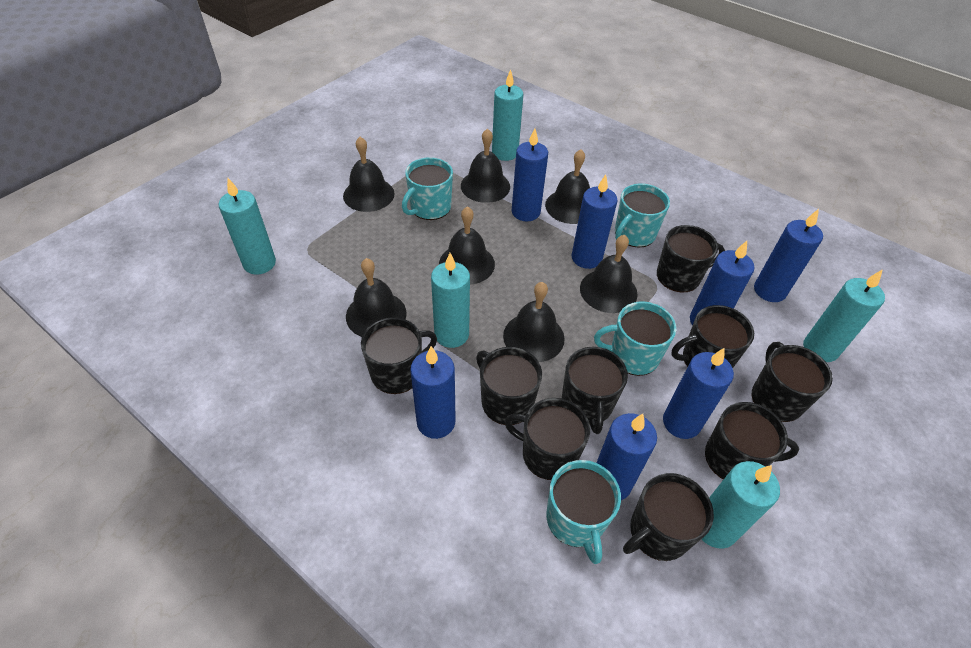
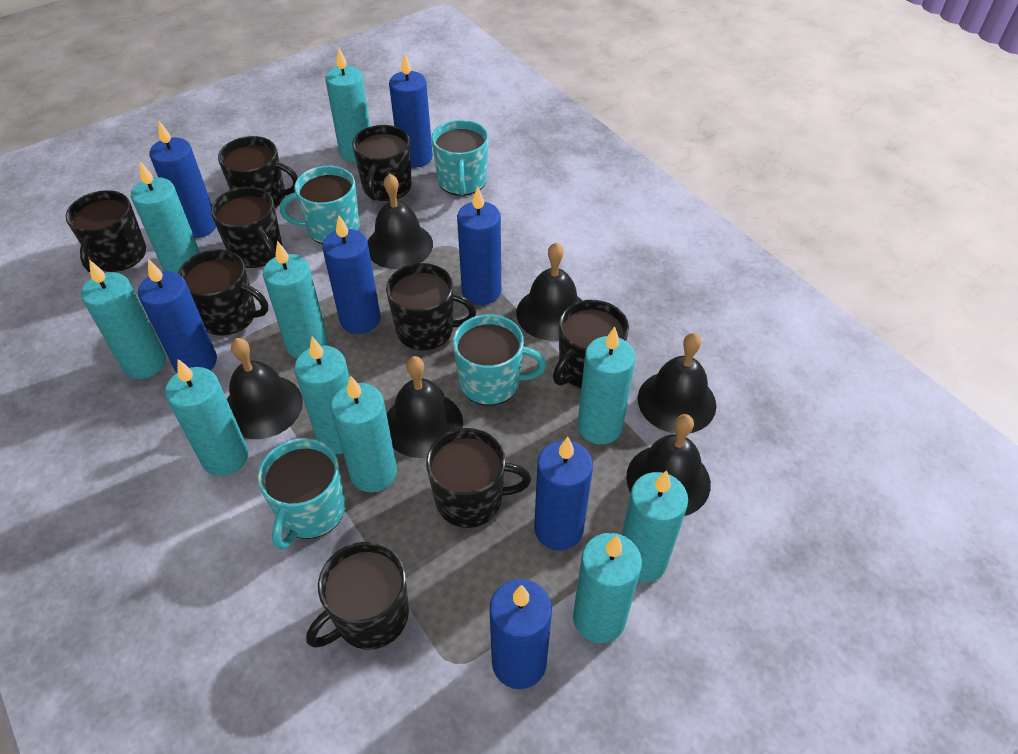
black bell: [343,137,395,212] [346,258,407,337] [439,206,495,285] [461,128,510,203] [503,282,565,362] [545,149,590,224] [580,235,638,313] = 7 -> [227,338,303,439] [368,173,433,269] [387,356,463,458] [516,242,582,341] [626,414,711,516] [638,333,716,434] = 6
turquoise candle: [219,178,276,274] [431,253,470,348] [492,69,523,161] [702,461,780,549] [803,269,885,362] = 5 -> [81,260,166,379] [131,162,200,274] [165,359,248,476] [263,241,328,359] [294,337,350,454] [325,48,370,162] [331,376,397,492] [573,533,642,643] [577,327,636,445] [622,470,688,582] = 10

